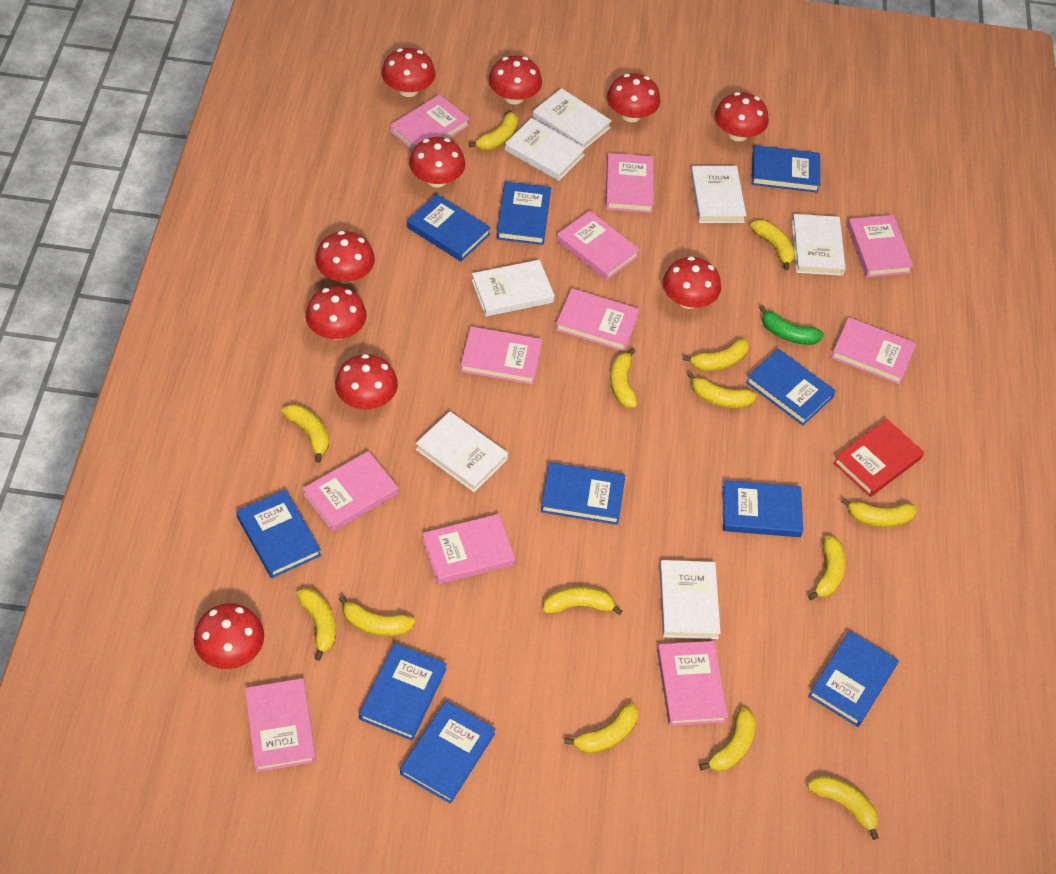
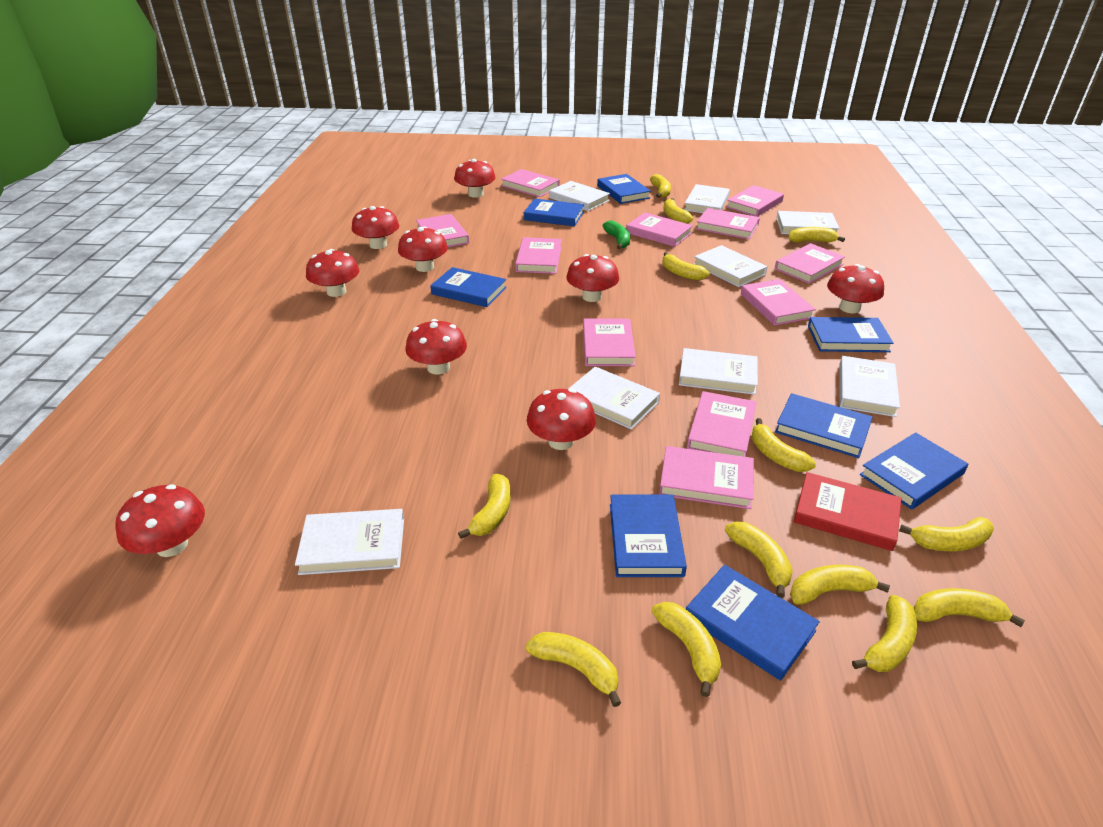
blue book: [236,489,321,578] [359,643,447,741] [400,701,496,804] [407,194,491,261] [496,182,551,245] [541,462,625,525] [722,480,803,537] [746,349,836,426] [752,145,820,193] [808,631,899,727] = 10 -> [430,267,507,307] [524,199,584,226] [597,174,651,204] [610,495,687,577] [686,565,820,681] [775,393,873,458] [808,317,894,352] [860,433,968,510] = 8
red mushroom: [194,603,264,669] [306,287,367,340] [315,231,375,284] [335,354,398,409] [382,48,435,97] [409,137,466,187] [489,55,542,104] [607,73,661,122] [663,256,721,309] [715,92,769,141] = 10 -> [115,484,205,557] [306,249,359,297] [352,206,399,249] [398,226,448,272] [406,319,467,374] [454,159,496,198] [527,389,596,450] [566,254,619,302] [827,264,884,313] = 9
white book: [416,411,508,492] [472,260,554,317] [505,118,586,181] [532,88,612,148] [659,560,721,639] [691,166,746,223] [792,214,846,276] = 7 -> [295,509,404,575] [549,181,610,211] [568,367,660,429] [679,348,758,395] [684,184,730,213] [694,245,767,287] [776,211,840,234] [839,356,900,417] = 8
yellow banana: [282,404,329,463] [296,588,336,661] [339,595,415,636] [469,112,518,150] [543,587,622,615] [565,703,638,754] [610,348,637,408] [683,339,749,371] [687,372,757,408] [699,707,756,772] [750,220,795,270] [807,775,879,840] [808,535,846,600] [841,498,917,527] = 14 -> [458,474,511,539] [526,632,621,707] [650,174,671,198] [652,602,721,697] [663,252,710,281] [664,198,693,224] [725,521,793,598] [752,418,816,472] [788,227,845,243] [790,565,890,605] [852,595,917,672] [899,517,993,551] [913,588,1025,627] = 13

